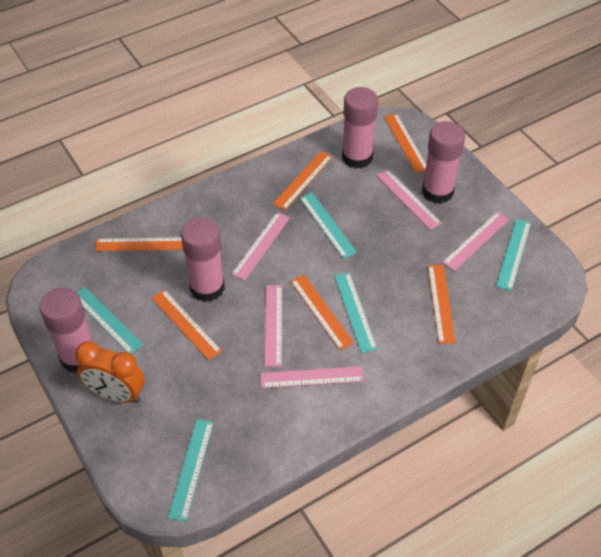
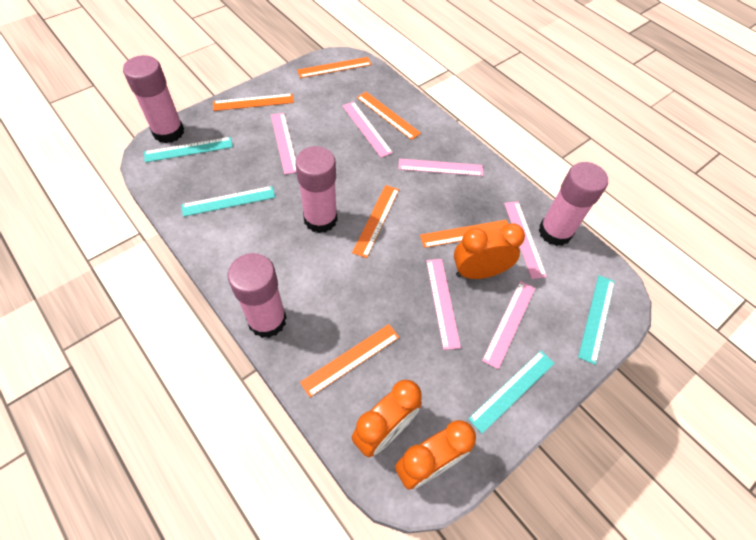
orange clock: [75,341,145,403] = 1 -> [352,380,422,457] [395,420,476,490] [454,223,525,279] = 3
pink ruler: [231,212,290,281] [260,366,364,388] [265,285,282,367] [376,169,442,230] [442,211,510,271] = 5 -> [271,113,297,175] [342,102,393,158] [398,159,483,176] [426,259,461,350] [482,281,535,370] [504,201,547,279] = 6
turquoise ruler: [76,287,143,354] [168,419,214,522] [300,193,357,259] [334,272,377,353] [496,219,531,291] = 5 -> [144,137,233,163] [181,186,275,217] [468,351,555,434] [578,275,615,365] = 4

